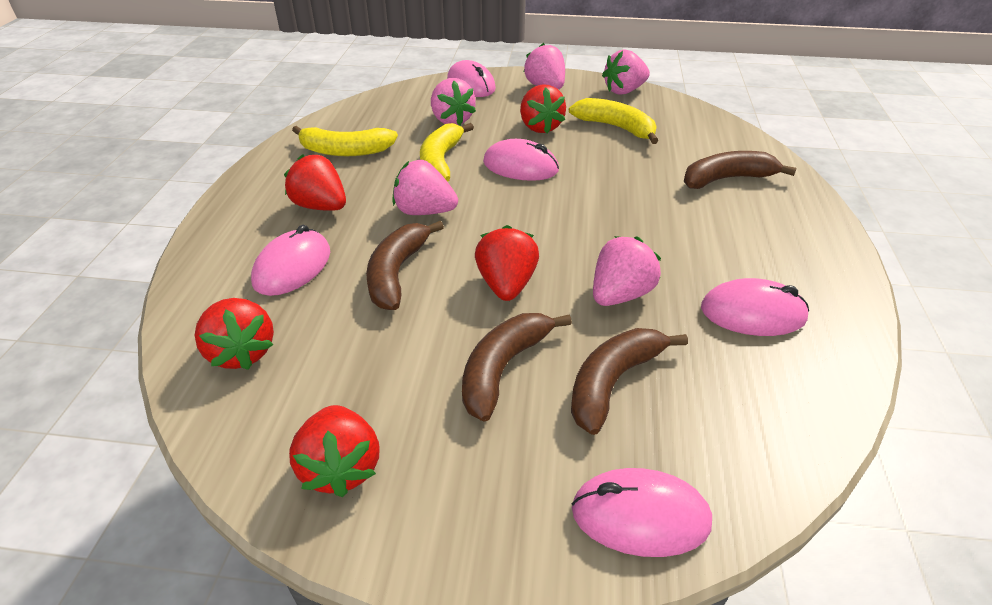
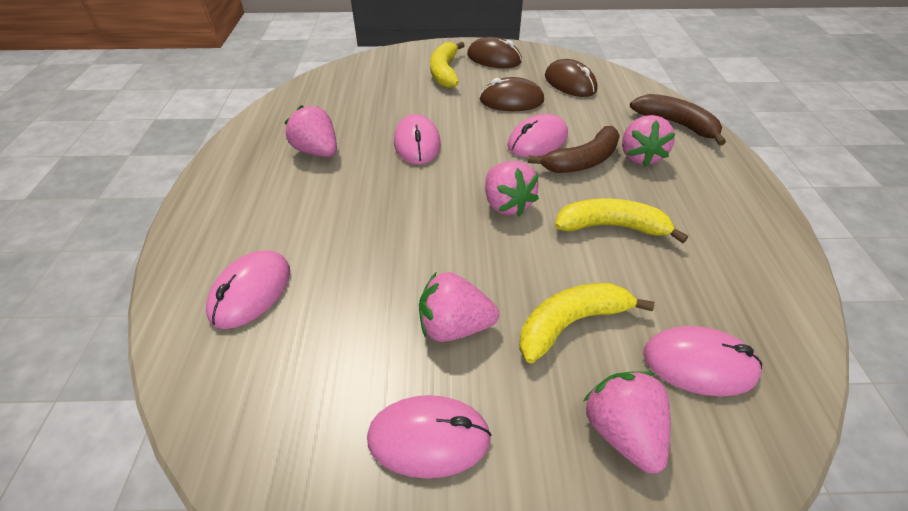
brown banana: [366,221,444,310] [462,313,572,422] [571,328,688,435] [684,151,797,189] = 4 -> [528,126,620,173] [630,94,726,146] = 2
brown mouse: none = 0 -> [467,37,522,68] [480,77,544,111] [545,59,598,97] = 3
red strawberry: [195,298,274,370] [284,154,346,211] [289,405,379,497] [475,225,539,301] [520,84,566,133] = 5 -> none = 0

